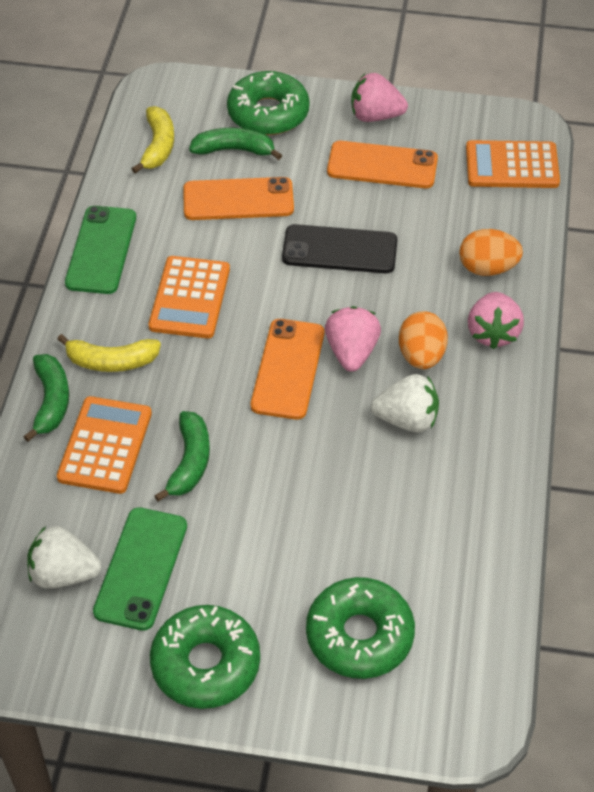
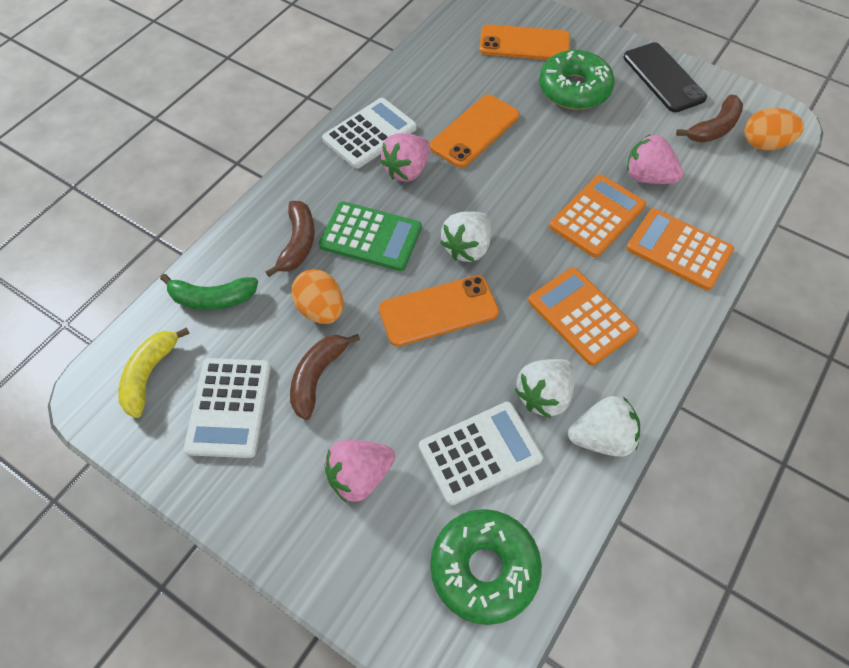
brown banana: none = 0 -> [266,201,315,277] [290,334,360,420] [676,95,743,143] = 3
green banana: [24,354,69,442] [154,411,210,502] [189,128,282,160] = 3 -> [160,274,258,310] = 1
green calculator: none = 0 -> [319,201,422,271] = 1
green donut: [150,605,260,709] [227,71,310,135] [306,577,415,679] = 3 -> [430,509,542,625] [539,50,615,110] = 2
green phone: [65,206,136,294] [93,507,187,631] = 2 -> none = 0
white calculator: none = 0 -> [184,358,271,458] [322,98,417,169] [419,402,543,506] = 3
white strawberry: [28,526,101,589] [371,374,439,433] = 2 -> [440,211,491,262] [515,359,575,418] [568,396,640,457] = 3
yellow banana: [57,334,161,372] [131,106,174,173] = 2 -> [118,327,190,418] = 1

